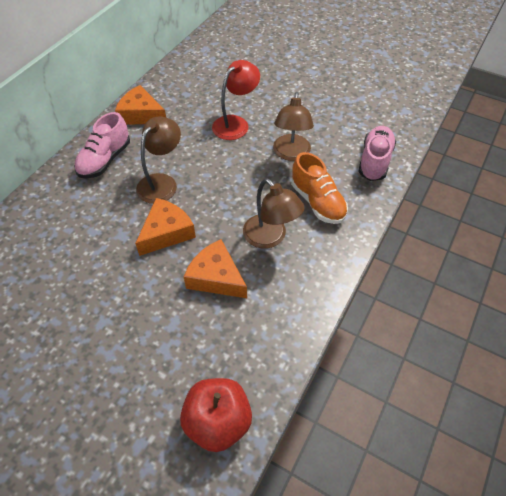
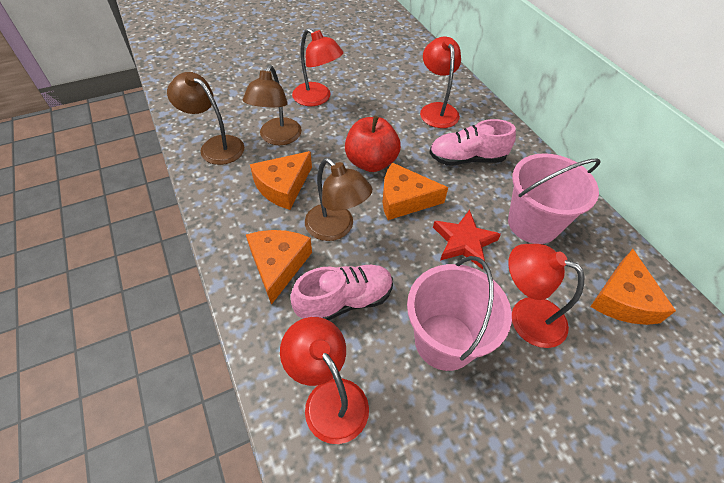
orange cheese: [115,85,166,125] [135,198,196,256] [184,239,247,298] = 3 -> [246,230,312,305] [250,151,312,210] [382,162,448,220] [590,249,676,325] = 4
orange shoe: [291,152,348,224] = 1 -> none = 0
pink bucket: none = 0 -> [407,256,512,371] [508,153,601,244] = 2
red lamp: [212,60,260,140] = 1 -> [280,317,369,444] [292,28,343,106] [420,37,461,128] [508,244,584,348] = 4
red star: none = 0 -> [433,210,501,269] = 1

